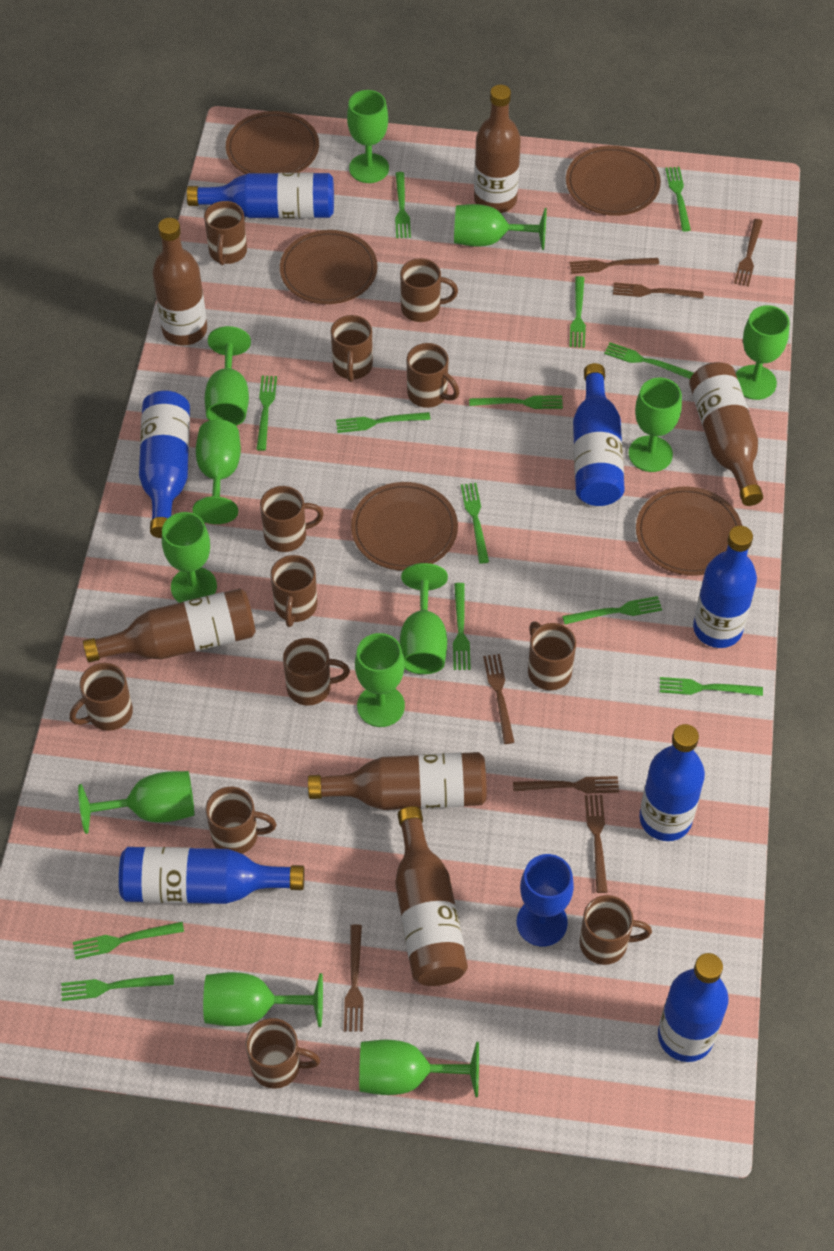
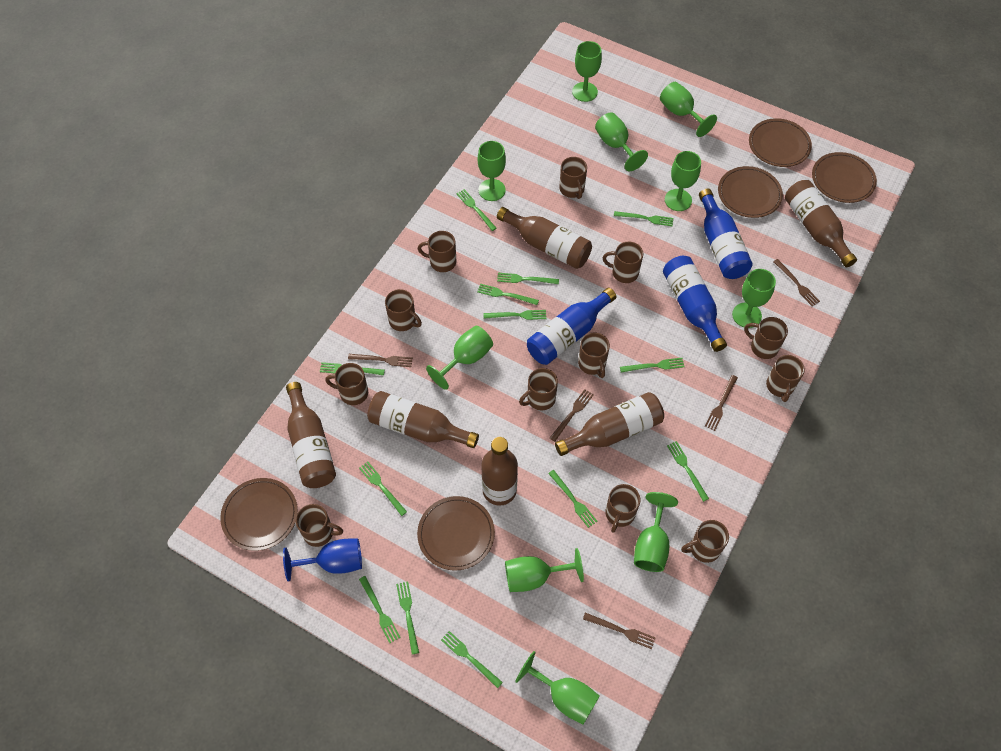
blue bottle: [119,847,305,904] [139,390,190,538] [187,173,334,218] [573,363,625,506] [639,724,705,841] [658,953,728,1062] [693,526,757,648] = 7 -> [527,288,616,365] [663,256,727,352] [699,189,753,279] = 3
brown fork: [344,924,364,1032] [483,654,514,744] [513,776,619,793] [570,258,659,274] [585,795,608,893] [613,282,704,299] [734,219,763,287] = 7 -> [348,354,413,367] [550,389,594,442] [583,612,656,649] [705,375,738,431] [773,259,820,306] = 5
green goblet: [78,771,195,834] [162,512,217,603] [193,420,241,524] [203,972,323,1027] [205,326,251,426] [347,90,389,183] [355,633,405,727] [359,1040,479,1097] [400,563,448,674] [454,204,547,250] [628,378,682,472] [736,305,790,400] = 12 -> [426,326,493,390] [478,141,506,201] [505,548,584,592] [515,651,600,725] [572,41,602,102] [595,112,648,171] [634,492,678,572] [660,82,717,137] [665,151,701,211] [732,269,776,328] = 10

